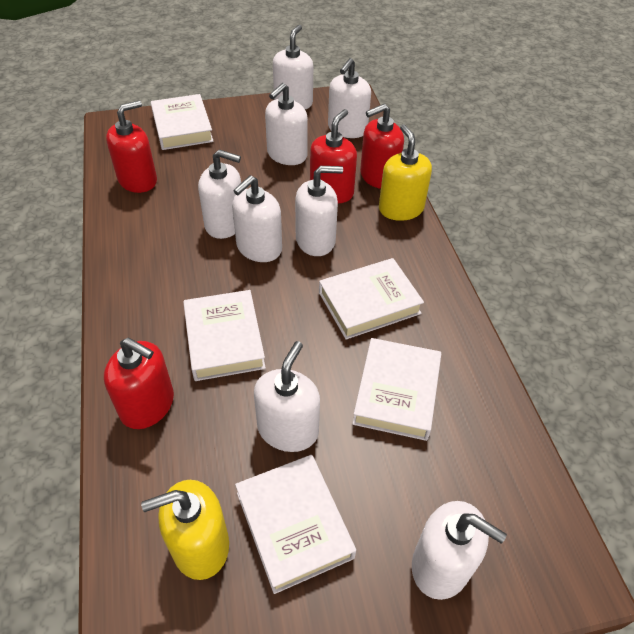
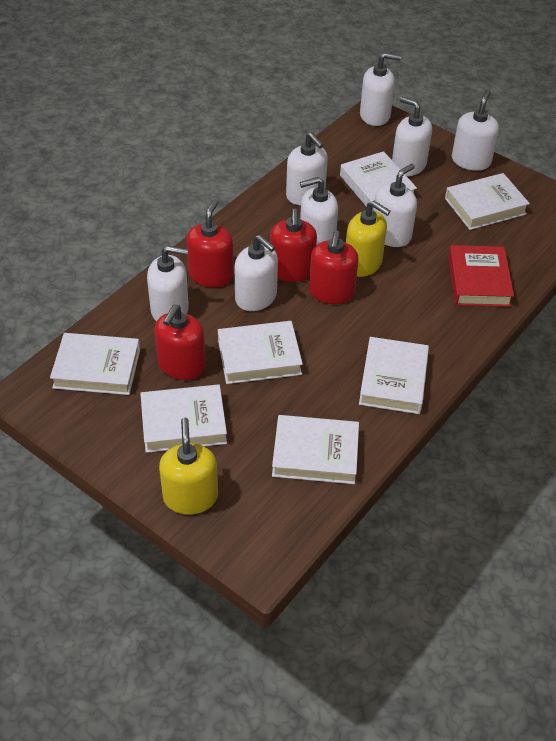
red book: none = 0 -> [448,245,514,307] = 1
white book: [151,94,214,150] [183,290,266,381] [235,455,356,594] [319,258,424,340] [352,338,441,441] = 5 -> [50,333,140,395] [140,384,227,453] [218,321,303,384] [272,415,359,484] [340,151,417,211] [359,337,429,414] [445,173,530,230] = 7

